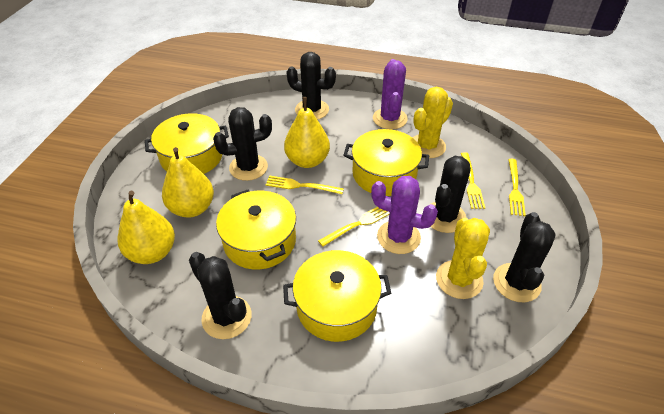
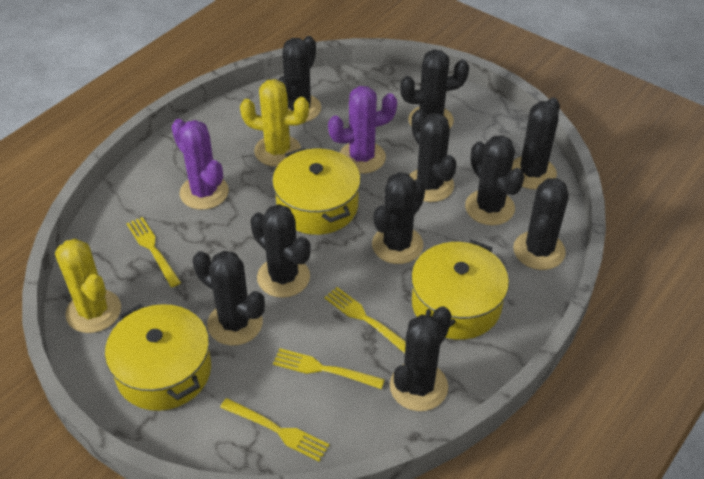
black cactus: [189,252,252,339] [213,107,272,181] [287,52,336,120] [429,156,471,233] [493,212,556,302] = 5 -> [193,251,265,346] [250,204,311,298] [278,36,321,122] [372,172,425,264] [390,306,452,411] [400,49,469,128] [409,109,457,202] [465,135,524,225] [512,98,560,189] [513,178,569,270] = 10
yellow pear: [118,191,175,264] [162,147,214,218] [284,97,330,168] = 3 -> none = 0
yellow pot: [145,113,229,174] [216,190,296,269] [283,250,391,342] [343,129,429,196] = 4 -> [105,304,211,411] [272,148,361,235] [411,240,509,340] = 3

